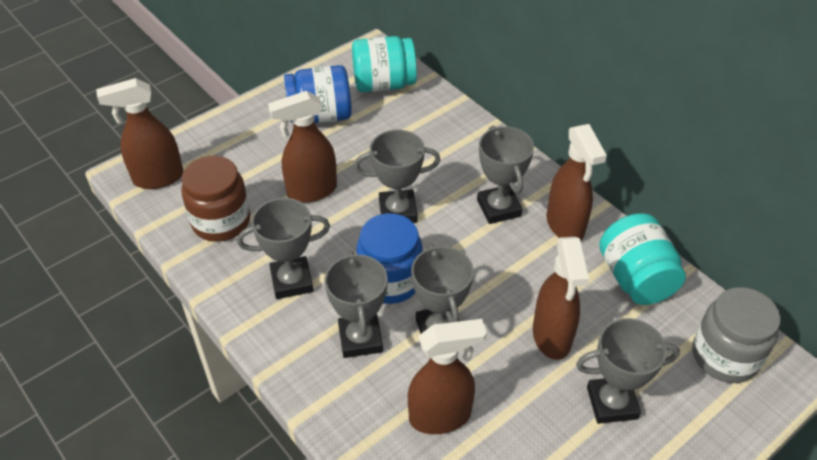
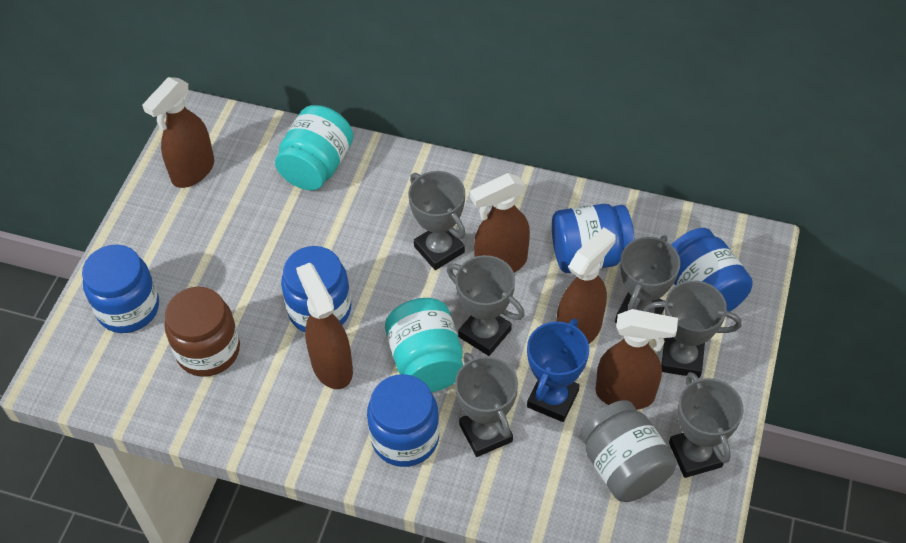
blue jar: [284,65,352,123] [356,213,422,304] = 2 -> [82,245,159,333] [281,246,351,332] [367,374,439,467] [552,204,635,273] [671,228,753,312] = 5
blue trophy: none = 0 -> [527,319,589,422] = 1

